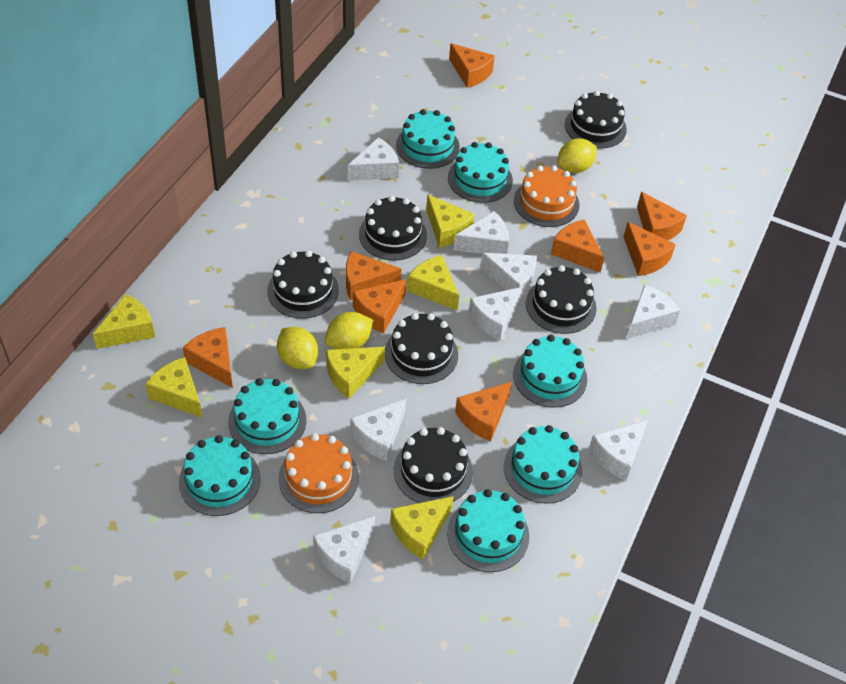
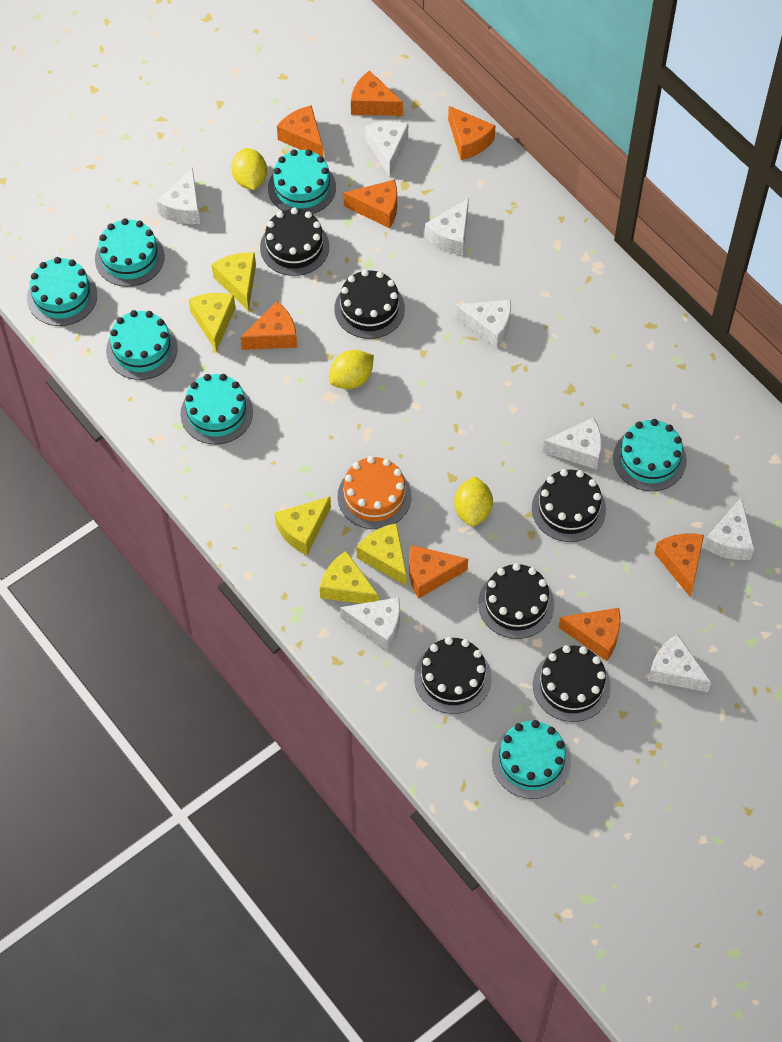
orange cake: [278,433,359,513] [514,165,580,227] = 2 -> [337,456,412,529] = 1
yellow cheese: [93,294,155,349] [145,357,202,418] [326,347,385,399] [390,496,454,559] [407,255,459,311] [426,194,474,248] = 6 -> [189,293,235,352] [212,253,256,311] [275,496,331,555] [320,551,379,604] [357,523,407,586] = 5

